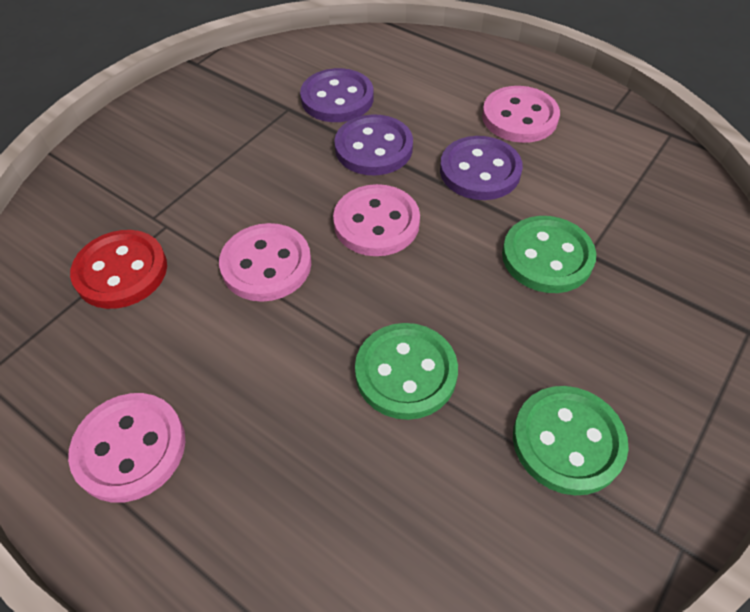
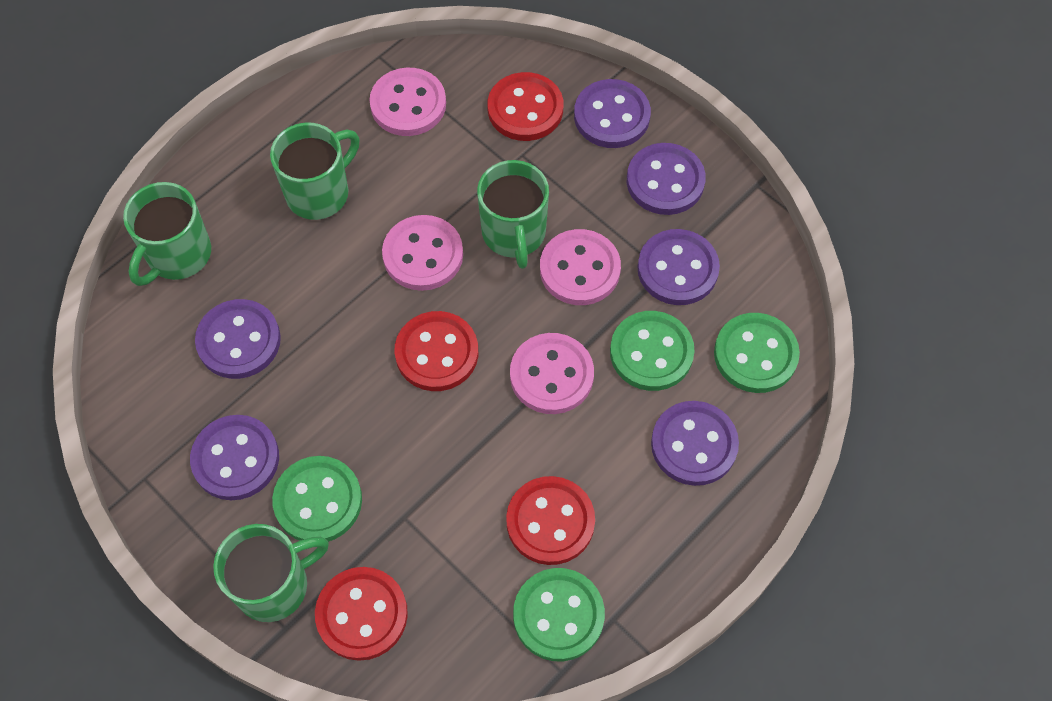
green button: [355,323,458,420] [502,216,596,293] [513,386,629,495] = 3 -> [272,456,362,542] [513,568,605,661] [610,311,695,391] [714,313,800,393] = 4
green mug: none = 0 -> [123,182,211,286] [213,524,329,622] [270,123,359,220] [477,160,549,269] = 4
purple button: [300,68,374,122] [334,114,413,175] [440,136,523,200] = 3 -> [190,415,279,500] [195,299,281,379] [574,79,651,148] [627,143,706,215] [638,229,720,305] [651,401,739,486] = 6
red button: [70,230,167,309] = 1 -> [315,567,408,661] [395,311,478,391] [487,72,563,141] [506,476,595,565] = 4

